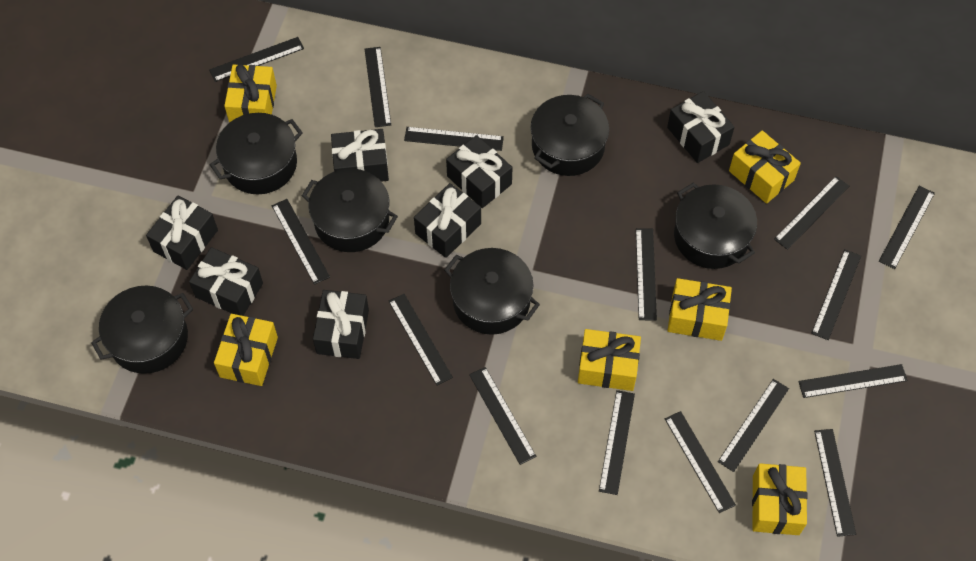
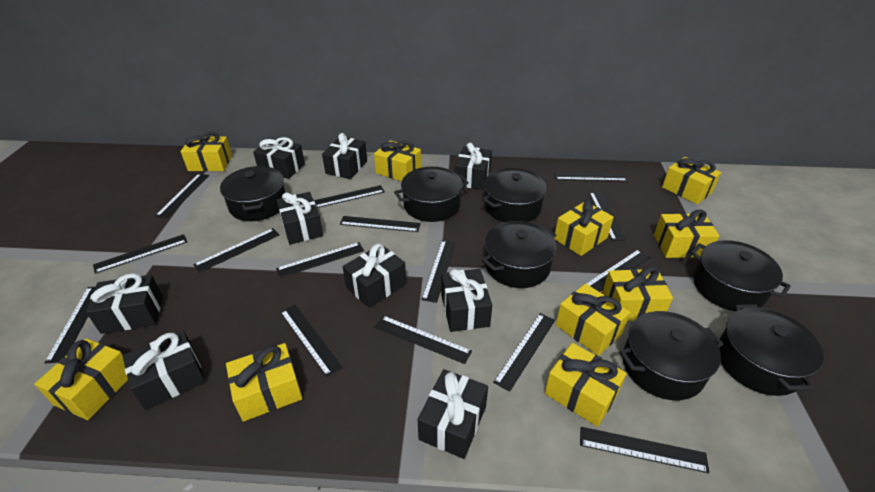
black gift: [146,195,218,270] [189,247,263,316] [313,290,369,359] [331,129,389,182] [414,183,481,258] [446,135,512,208] [667,91,734,163] = 7 -> [86,273,163,334] [123,330,206,410] [253,137,305,179] [277,192,323,245] [322,133,367,179] [343,244,406,308] [418,369,488,459] [441,269,492,332] [455,143,492,190] = 9
black pot: [91,286,193,374] [210,113,303,194] [302,169,398,252] [444,248,540,335] [531,94,609,176] [674,182,757,269] = 6 -> [220,166,285,221] [394,167,469,222] [482,168,547,222] [482,221,557,288] [619,311,724,400] [691,240,791,311] [719,304,824,396] = 7
yellow gift: [214,314,278,386] [224,64,277,123] [578,329,641,391] [667,278,732,341] [729,130,801,204] [752,463,807,535] = 6 -> [34,338,128,420] [180,132,232,171] [226,343,302,422] [374,140,421,182] [545,343,627,427] [554,199,614,256] [556,283,630,356] [602,266,673,321] [654,210,719,258] [662,157,721,204] = 10

